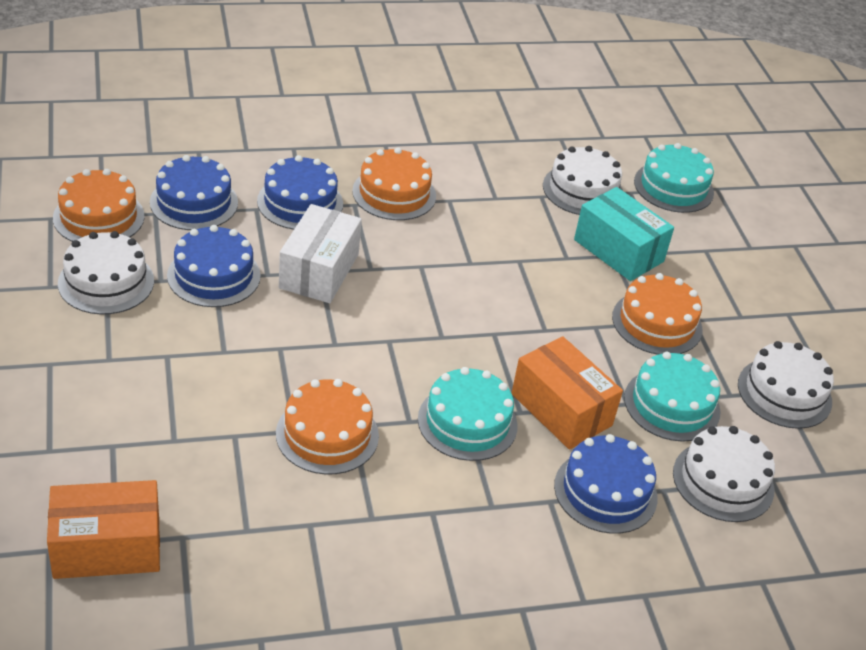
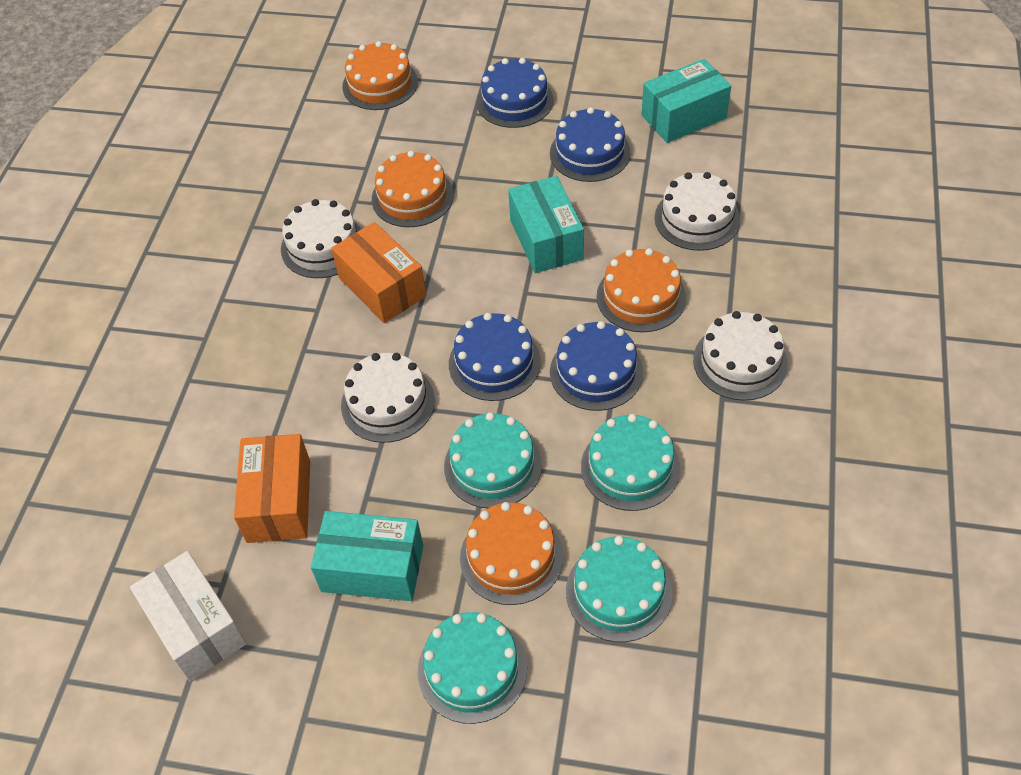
turquoise box: [574,187,674,281] = 1 -> [311,511,423,601] [508,176,584,273] [641,59,731,143] = 3
turquoise cake: [418,367,518,461] [624,352,721,442] [634,143,714,213] = 3 -> [418,612,527,724] [444,412,542,508] [566,536,672,642] [581,414,680,511] = 4

